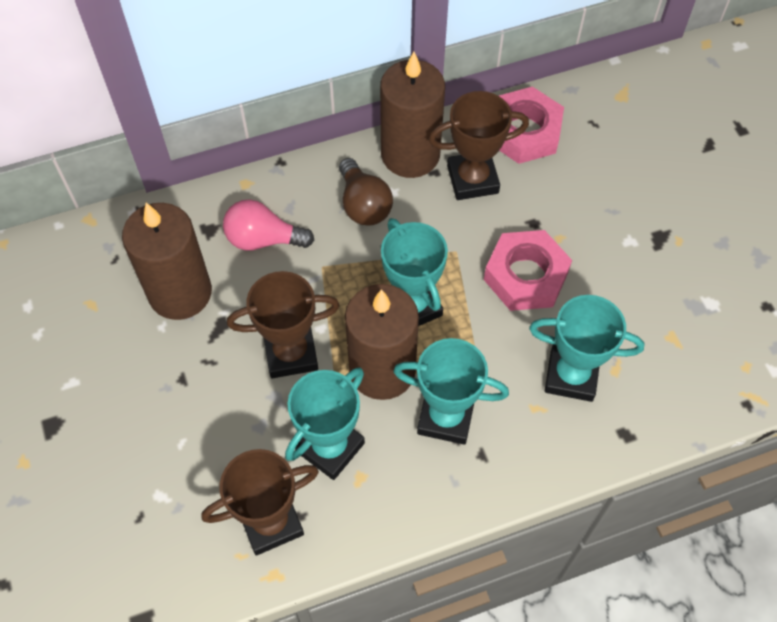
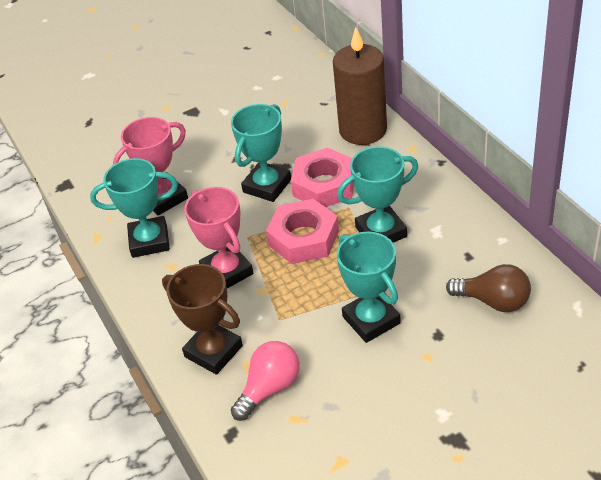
brown candle: [122,203,212,320] [345,284,419,400] [380,52,445,178] = 3 -> [333,27,387,145] = 1
brown trophy: [201,449,319,556] [227,271,340,378] [429,91,529,200] = 3 -> [162,264,243,375] = 1
pink trophy: none = 0 -> [113,117,188,215] [184,187,253,288] = 2

